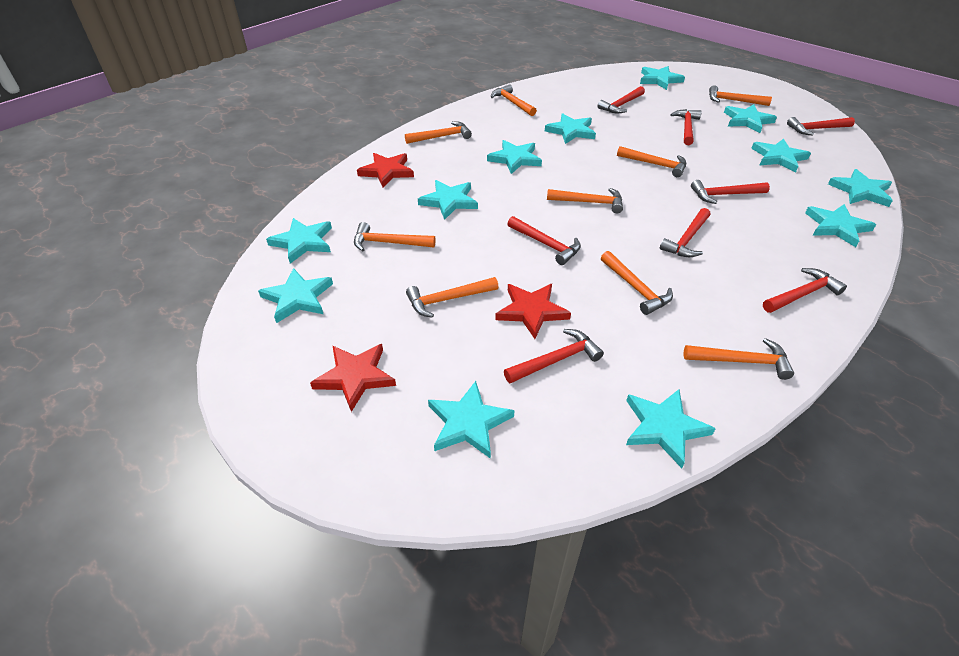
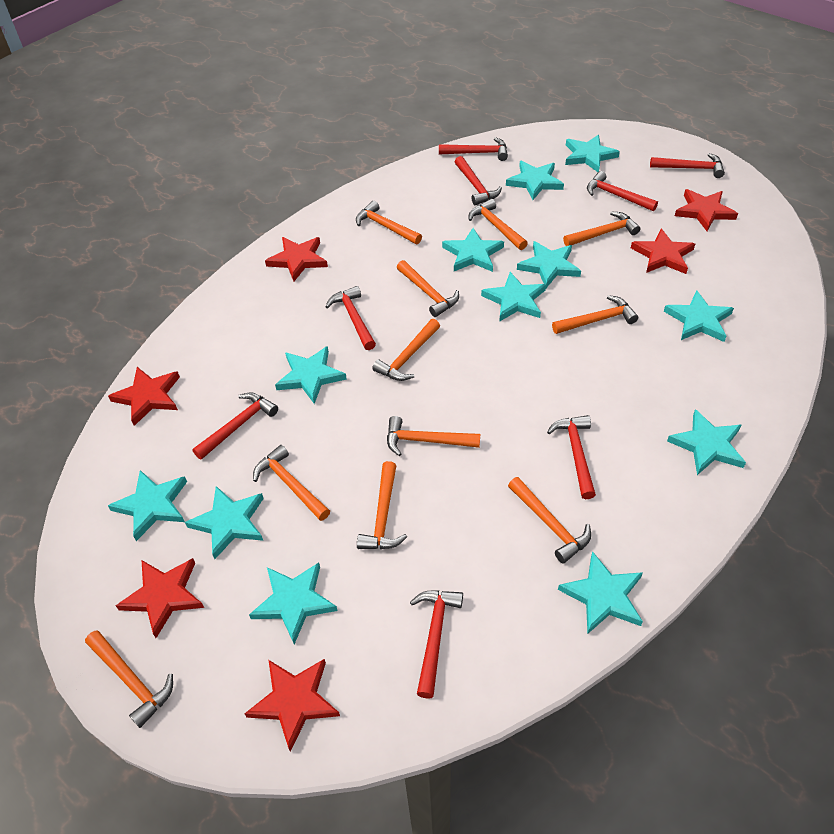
orange hammer: [354,222,436,251] [405,121,472,144] [406,277,498,318] [491,84,537,116] [547,188,623,213] [601,251,673,315] [617,146,686,177] [684,338,794,380] [709,85,772,106] = 9 -> [85,630,173,728] [253,445,330,521] [356,201,422,244] [357,461,407,549] [372,319,440,381] [387,416,480,456] [397,260,459,317] [469,199,528,250] [508,477,591,563] [552,295,638,334] [563,212,640,246] = 11
red star: [310,344,396,412] [357,153,414,187] [495,284,571,339] = 3 -> [108,367,180,426] [116,558,204,638] [244,659,340,752] [265,237,328,281] [631,229,695,274] [675,189,738,231] = 6

